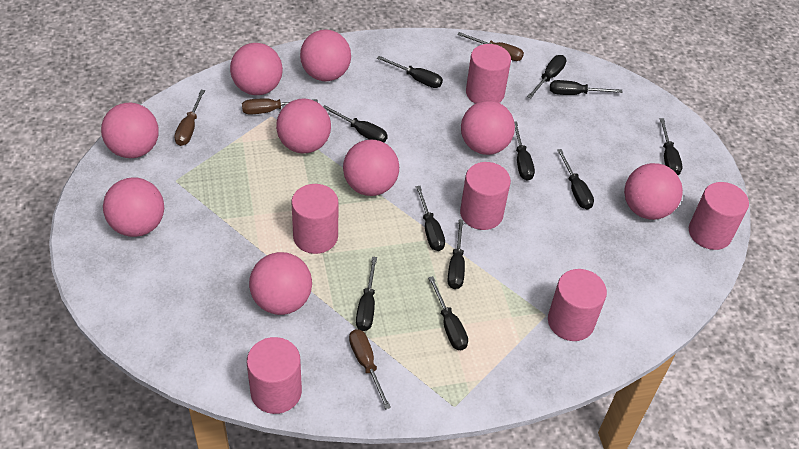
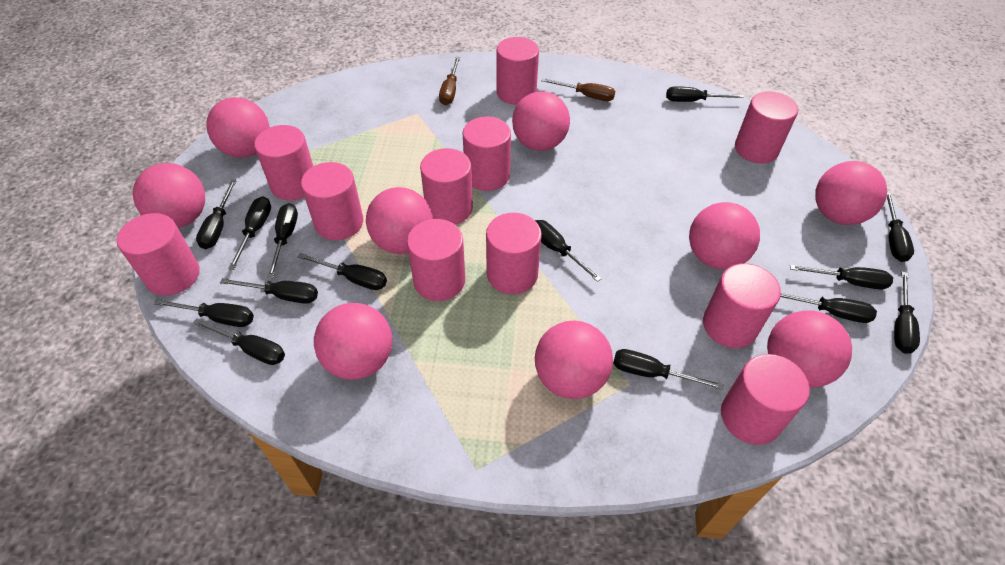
black screwdriver: [323,105,388,143] [356,257,377,331] [377,56,443,88] [416,186,445,251] [428,276,468,350] [448,220,465,289] [514,121,535,181] [527,55,566,98] [550,80,623,95] [557,149,594,209] [660,118,682,175] = 11 -> [154,299,254,327] [193,319,285,365] [196,180,237,249] [220,278,318,304] [228,197,271,270] [267,203,298,278] [297,253,387,290] [535,220,602,282] [613,349,723,390] [666,86,744,102] [780,293,877,323] [790,265,893,289] [887,192,914,262] [894,272,920,354] = 14
brown screwdriver: [174,90,205,146] [242,98,318,115] [349,329,391,410] [457,32,524,61] = 4 -> [439,57,460,105] [541,78,615,101] = 2
pink cylinder: [247,337,302,414] [291,184,338,254] [460,162,511,230] [466,44,511,104] [548,269,607,341] [689,182,749,250] = 6 -> [117,213,200,296] [254,125,313,200] [301,162,363,240] [407,219,465,301] [420,148,473,224] [463,117,511,191] [486,213,542,294] [496,37,539,105] [703,263,781,348] [721,354,810,445] [735,92,798,163] = 11

